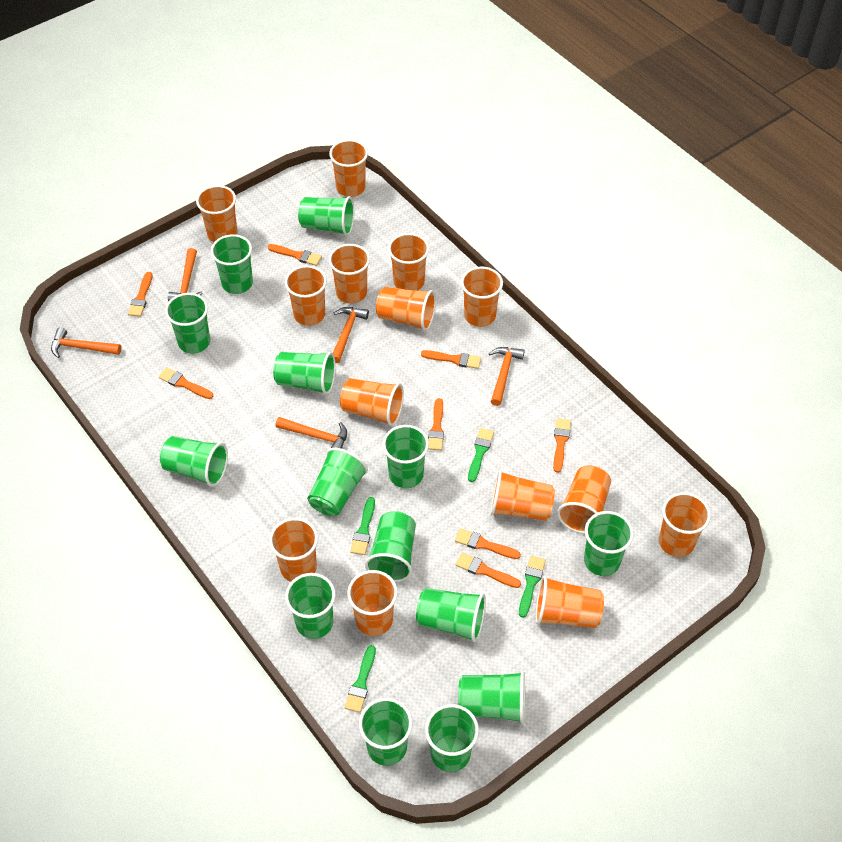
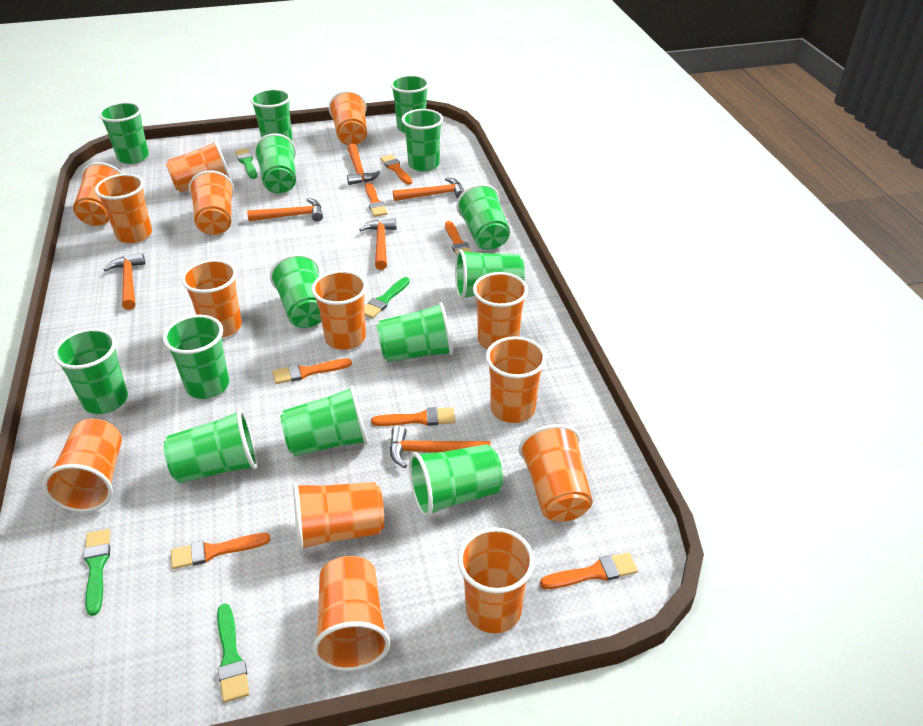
orange brush: [128,272,152,317] [158,367,213,399] [268,244,322,266] [421,350,481,369] [428,398,444,450] [455,528,521,559] [456,552,521,588] [553,418,571,473] = 8 -> [171,533,270,569] [272,358,352,384] [365,183,388,217] [371,407,455,426] [380,154,412,185] [445,221,471,255] [540,553,638,589] = 7
orange hammer: [51,327,121,358] [168,248,203,302] [275,417,347,449] [333,307,369,363] [489,347,525,406] = 5 -> [103,253,145,310] [247,198,323,222] [347,144,380,185] [359,218,396,270] [390,425,490,469] [393,177,464,201] = 6

